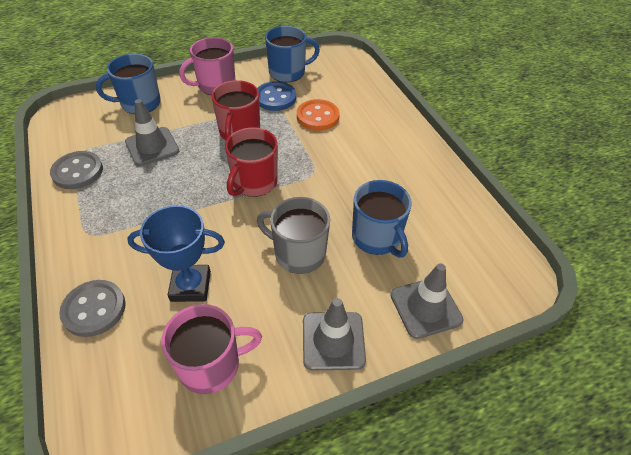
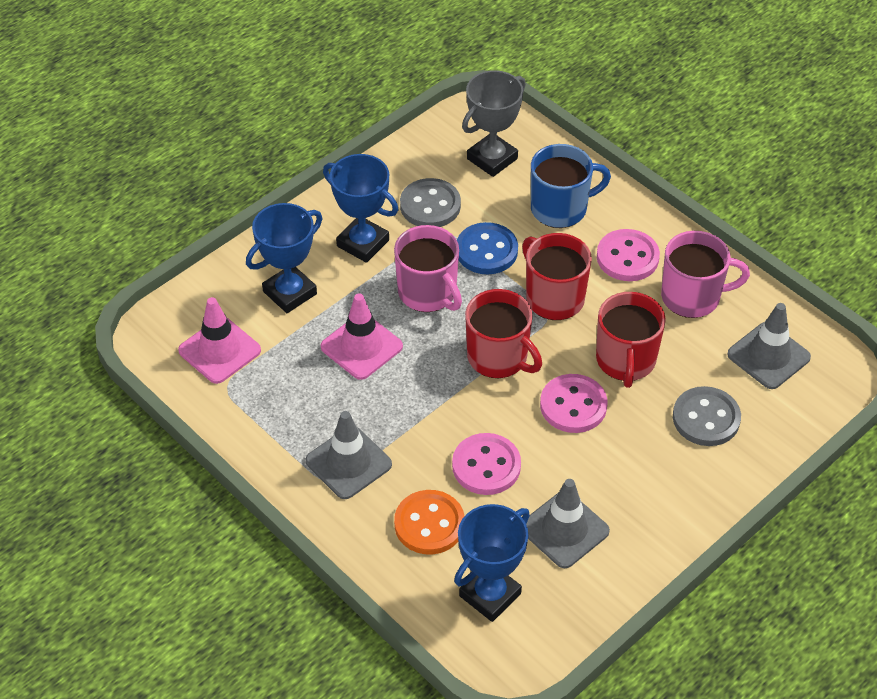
blue mug: [96,54,161,114] [265,26,320,82] [352,180,412,258] = 3 -> [531,144,611,228] = 1
blue trophy: [127,205,225,302] = 1 -> [246,203,322,313] [323,154,398,263] [454,504,530,622] = 3
grey mug: [257,197,330,274] = 1 -> none = 0
grey trophy: none = 0 -> [462,70,526,177] = 1
pink button: none = 0 -> [452,433,521,495] [540,374,608,433] [597,229,660,281] = 3
pink traffic cone: none = 0 -> [178,297,261,384] [321,293,403,380] = 2
red mug: [211,80,260,140] [225,127,278,197] = 2 -> [465,289,542,378] [522,233,592,320] [596,292,666,388] = 3

